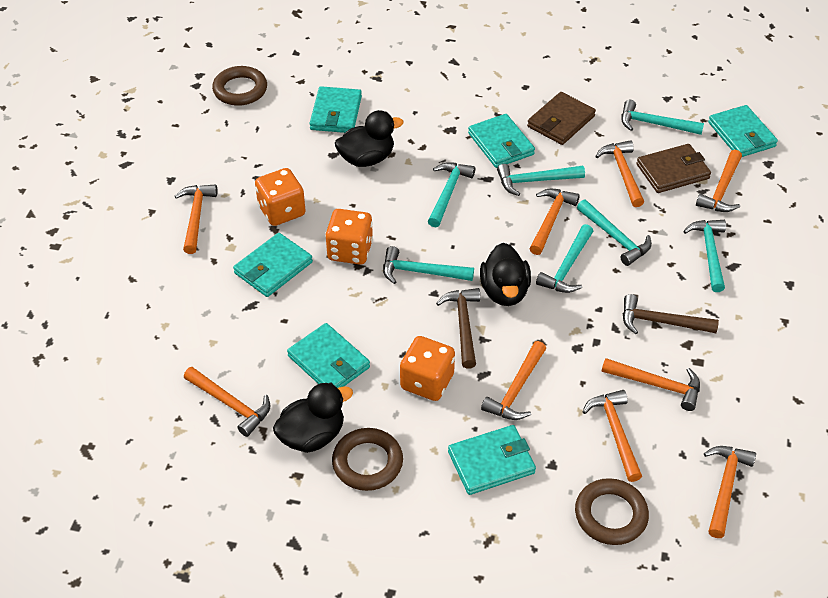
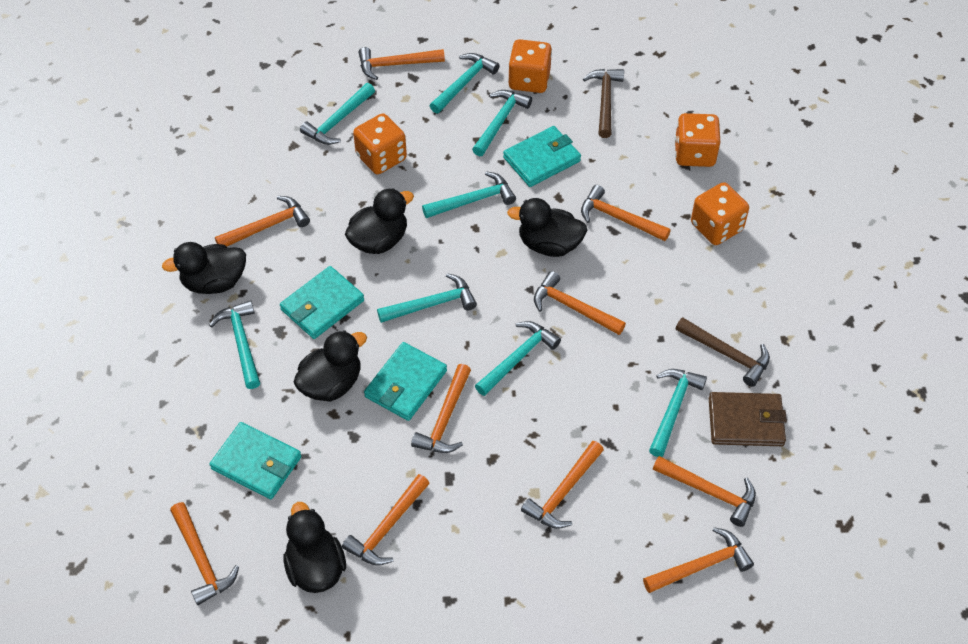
black duck: [273,383,353,453] [335,110,403,167] [480,243,531,306] = 3 -> [162,242,246,294] [284,502,346,593] [294,330,367,402] [345,188,414,254] [507,198,587,257] = 5
brown ring: [212,66,267,106] [332,428,403,491] [575,478,649,545] = 3 -> none = 0
brown wallet: [527,92,596,145] [636,144,711,193] = 2 -> [709,392,787,446] = 1
orange dice: [255,168,306,226] [325,209,373,264] [400,336,455,401] = 3 -> [353,113,407,174] [508,39,552,93] [675,113,720,167] [691,182,749,245] = 4
orange hammer: [175,184,217,254] [184,367,270,437] [481,341,546,420] [529,189,580,255] [582,390,642,482] [595,140,644,207] [602,358,700,411] [696,150,742,212] [704,446,756,538] = 9 -> [170,502,239,605] [215,196,310,246] [342,474,430,566] [358,47,445,80] [411,364,471,453] [521,441,604,529] [534,271,626,335] [581,185,671,241] [643,527,754,593] [653,456,756,527] = 10
turquoise hammer: [383,246,474,284] [428,162,475,228] [497,164,585,196] [536,224,593,293] [577,200,652,266] [621,100,704,135] [683,220,726,292] = 7 -> [209,300,260,389] [300,83,375,145] [377,273,477,323] [422,172,516,218] [430,53,500,114] [472,90,532,156] [475,321,561,396] [649,369,707,457] = 8
turquoise wallet: [233,233,313,297] [287,323,370,388] [310,86,362,133] [448,425,536,495] [468,114,535,168] [708,105,778,157] = 6 -> [210,422,301,499] [280,266,364,339] [364,342,447,421] [503,126,581,187] = 4

